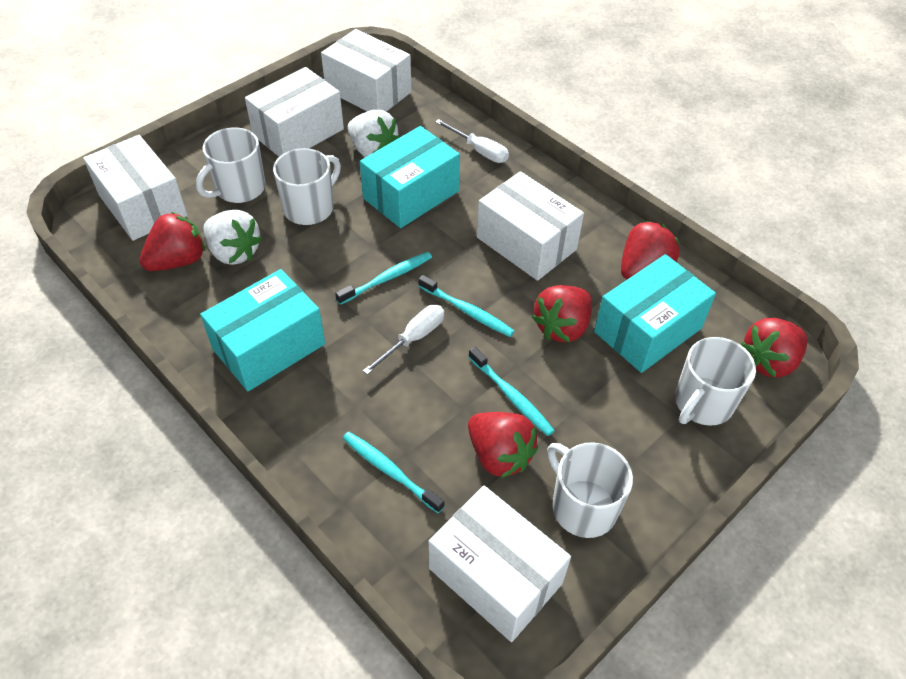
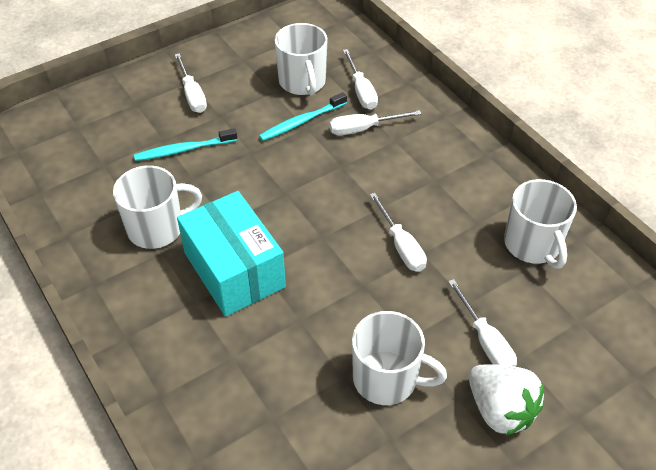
red strawberry: [140,212,205,271] [468,412,538,478] [532,285,592,343] [621,220,680,279] [741,318,808,378] = 5 -> none = 0
turquoise box: [200,269,325,391] [360,126,460,228] [594,254,716,373] = 3 -> [177,191,286,317] = 1
turquoise toothbrush: [335,252,432,305] [343,432,444,513] [418,275,515,337] [469,347,555,436] = 4 -> [134,128,237,161] [259,92,347,141] = 2
white box: [83,135,187,241] [245,67,344,157] [321,29,412,112] [428,485,571,642] [477,171,584,281] = 5 -> none = 0
white screwdriver: [363,305,444,375] [435,119,509,163] = 2 -> [175,53,207,113] [330,110,422,135] [343,49,378,110] [370,193,427,272] [448,279,517,367] = 5
white strawberry: [203,210,263,265] [347,110,400,157] = 2 -> [469,364,544,436] = 1

